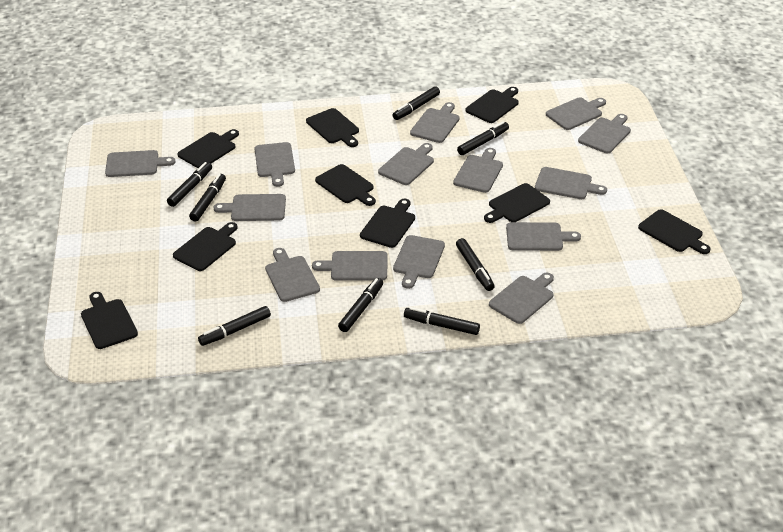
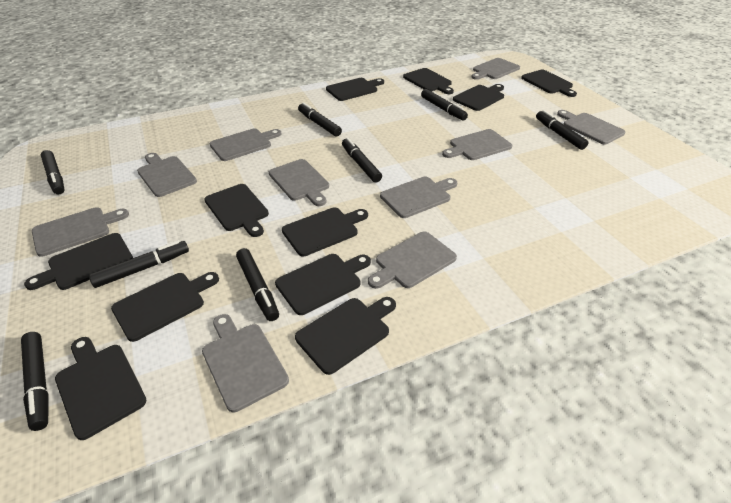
black cutting board: [81,292,138,349] [173,222,238,271] [177,129,239,168] [306,108,359,147] [315,164,376,206] [360,199,415,248] [466,87,519,123] [484,183,550,223] [638,209,710,254] = 9 -> [24,233,133,290] [55,337,147,440] [111,272,219,342] [205,184,269,237] [275,254,371,315] [282,207,368,256] [295,297,396,375] [326,78,384,101] [403,68,454,94] [453,84,504,111] [521,70,577,97] = 11
grey cutting board: [105,150,176,177] [214,194,286,221] [254,142,295,187] [265,248,320,302] [312,251,388,281] [378,143,434,185] [393,235,445,289] [410,102,460,143] [453,148,503,193] [489,273,554,324] [506,222,581,251] [535,167,607,199] [546,97,606,130] [578,114,631,153] = 14 -> [32,207,129,257] [137,153,197,197] [202,314,289,412] [209,128,281,161] [269,159,329,206] [368,231,457,289] [380,177,457,218] [442,129,512,160] [471,58,520,80] [557,110,626,145] = 10

